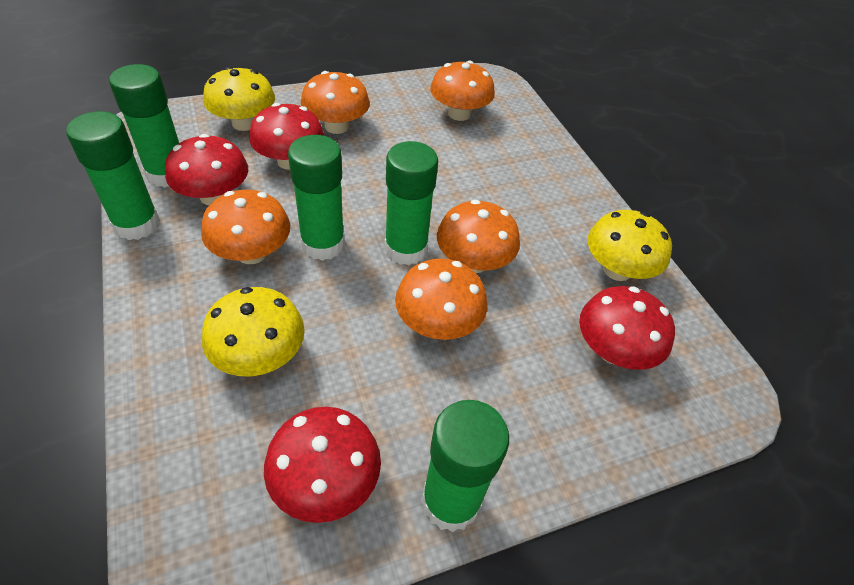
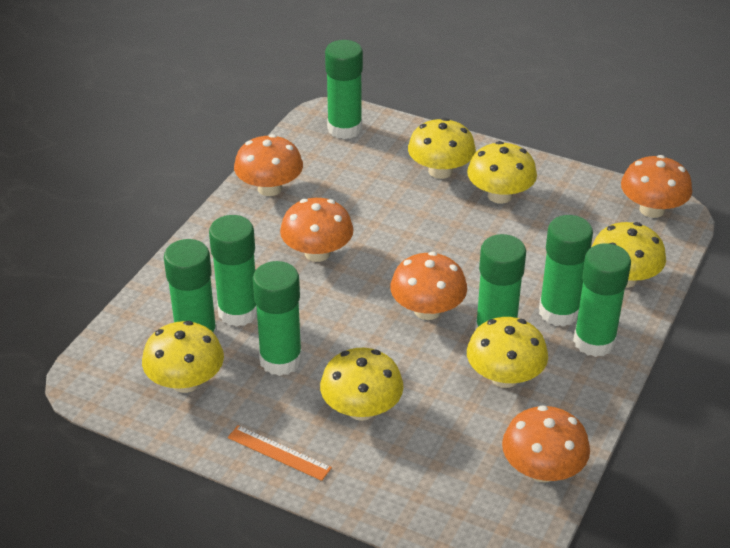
green glue stick: [66,111,160,240] [109,64,179,188] [288,135,345,261] [385,141,438,266] [421,400,509,532] = 5 -> [164,239,218,336] [209,215,257,327] [253,261,302,376] [325,40,363,139] [475,234,526,330] [539,215,593,327] [573,243,631,357] = 7
orange ruler: none = 0 -> [228,425,332,481] = 1
red mushroom: [165,134,248,205] [249,103,324,170] [264,407,381,523] [579,286,675,370] = 4 -> none = 0
yellow mushroom: [202,287,305,376] [203,66,275,131] [588,210,672,281] = 3 -> [142,321,224,393] [320,348,404,421] [408,118,476,179] [467,141,537,204] [467,317,548,388] [592,222,666,288] = 6

